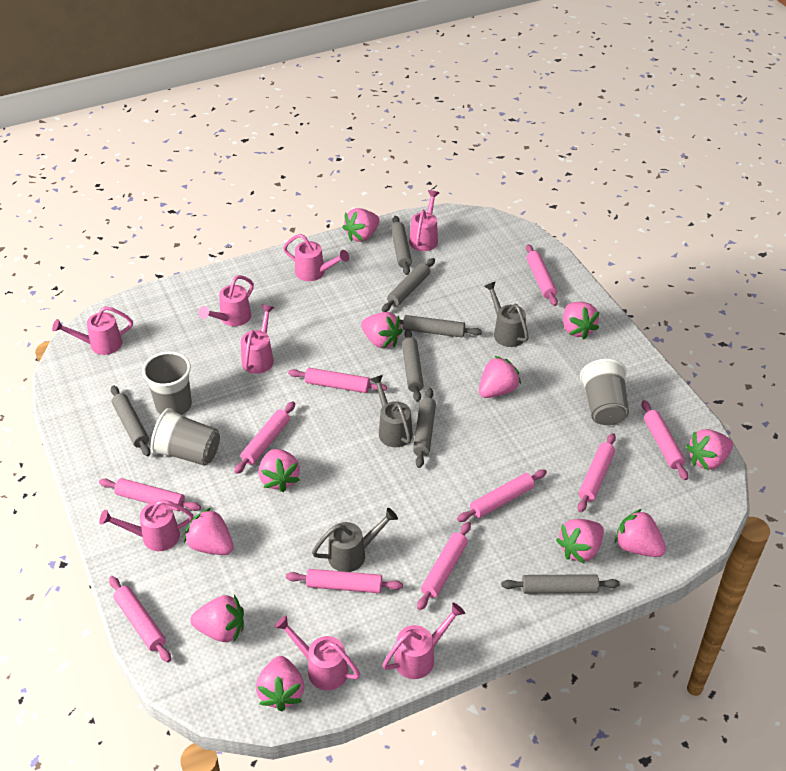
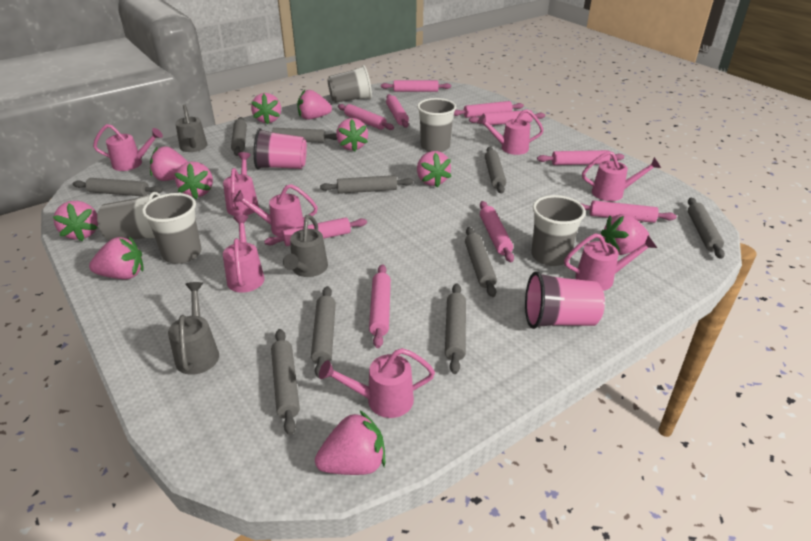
grey cup: [142,352,192,415] [151,408,220,466] [580,359,629,425] = 3 -> [97,192,160,241] [142,193,202,264] [327,65,372,103] [417,98,456,152] [531,195,586,266] = 5
grey rolling pin: [111,385,151,456] [382,258,435,312] [391,216,412,275] [400,315,482,338] [402,329,424,402] [413,388,436,468] [501,574,620,594] = 7 -> [73,178,163,196] [231,117,247,156] [271,329,300,435] [272,128,337,143] [311,286,336,378] [320,175,414,194] [445,284,466,374] [465,227,497,297] [485,147,506,194] [688,198,725,259] = 10
pink cup: none = 0 -> [254,128,307,169] [525,271,605,329] = 2
pink strawberry: [184,508,234,555] [190,595,244,642] [256,656,304,712] [259,449,300,492] [342,208,379,242] [361,312,403,349] [479,356,521,398] [556,519,604,564] [563,302,599,339] [615,509,666,557] [686,429,733,471] = 11 -> [53,201,98,241] [89,236,144,279] [150,146,188,181] [175,162,213,199] [251,93,281,124] [297,90,332,120] [315,411,385,475] [336,118,368,152] [417,151,451,187] [601,214,650,255] = 10

